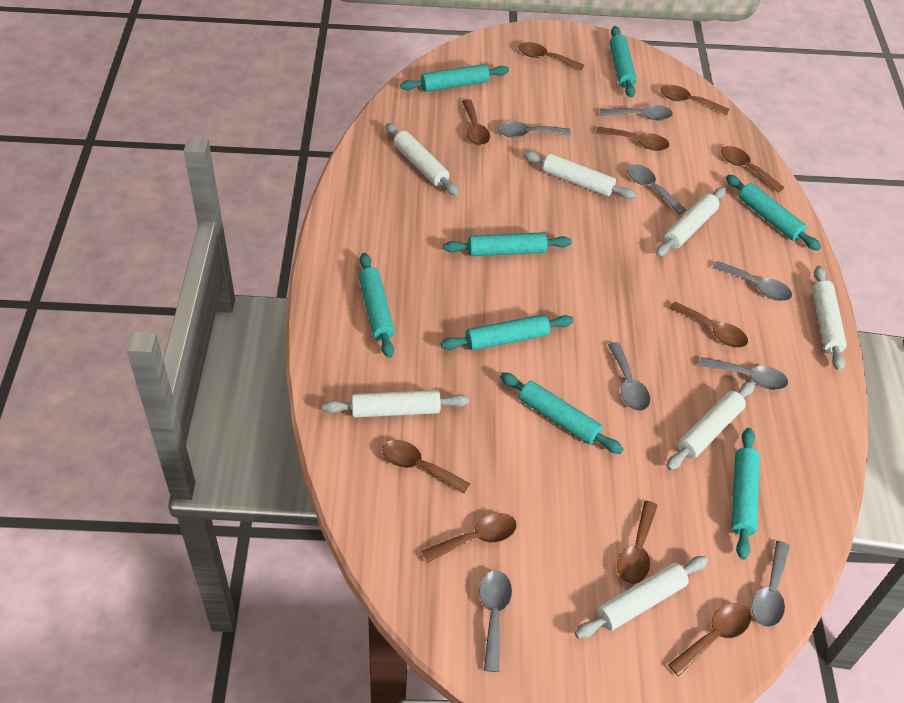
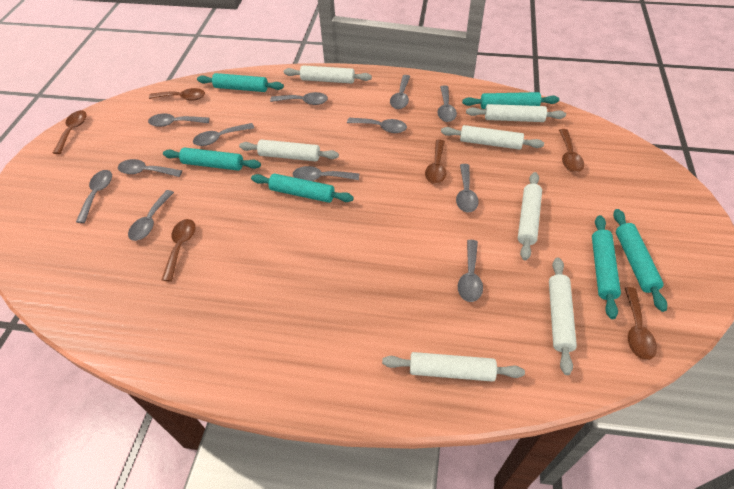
brown spoon: [382,440,470,494] [422,513,517,563] [462,99,490,146] [518,42,584,71] [596,127,669,151] [617,501,658,584] [660,85,729,115] [668,603,751,676] [669,301,748,348] [721,146,784,193] = 10 -> [53,110,87,154] [149,88,205,101] [162,219,195,281] [425,139,446,184] [559,129,584,172] [625,287,657,360] = 6
grey spoon: [479,570,512,672] [497,121,571,138] [600,105,673,121] [608,342,650,411] [627,164,686,215] [699,357,788,390] [713,261,792,301] [751,541,790,627] = 8 -> [76,170,112,223] [118,159,182,177] [128,190,174,241] [148,113,210,127] [193,123,254,146] [270,92,328,105] [293,166,359,181] [347,118,407,133] [390,75,411,109] [437,85,457,122] [456,164,479,212] [458,240,483,302] = 12
turquoise rolling pin: [359,253,395,358] [400,64,509,92] [441,314,574,351] [443,232,572,256] [500,372,623,454] [610,26,637,98] [726,175,821,251] [731,428,760,560] = 8 -> [163,148,261,171] [197,73,284,92] [251,173,354,203] [462,92,559,109] [592,215,621,319] [613,209,667,312] = 6

